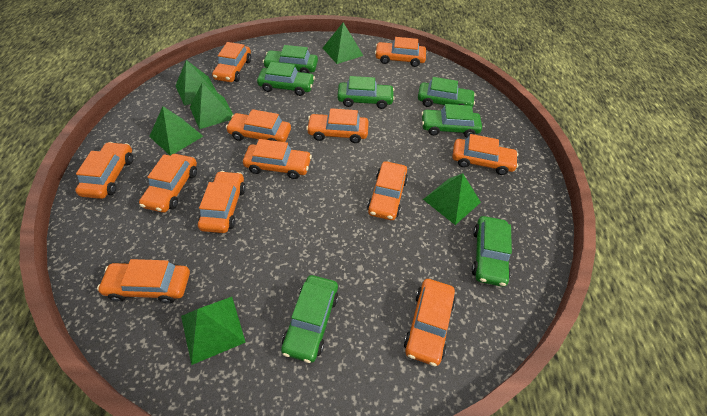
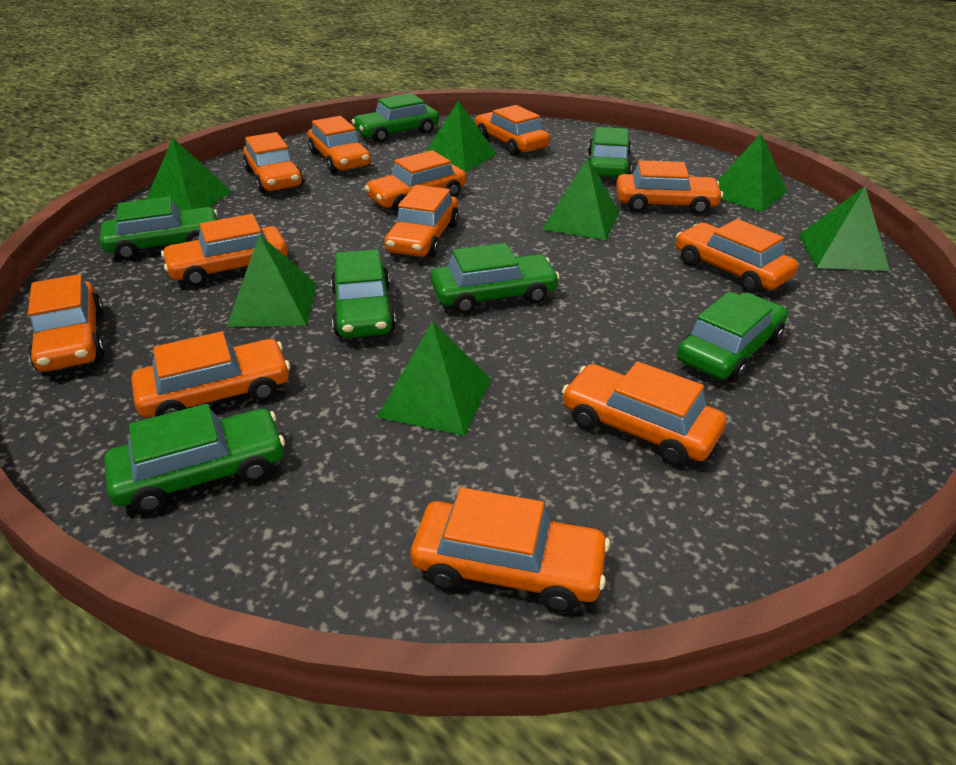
green pyramid: [149,106,203,156] [175,60,217,106] [181,297,246,365] [190,82,233,129] [323,22,363,64] [423,173,481,225] = 6 -> [146,138,232,211] [227,234,317,327] [377,321,492,436] [426,100,497,172] [542,157,620,240] [718,133,788,212] [799,186,890,271] = 7

